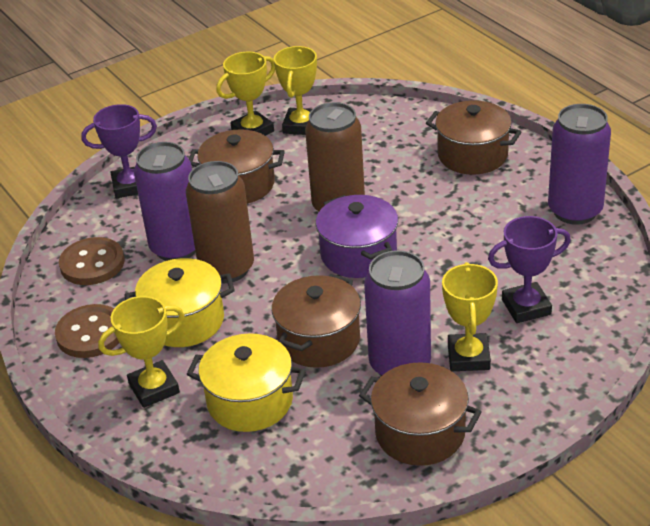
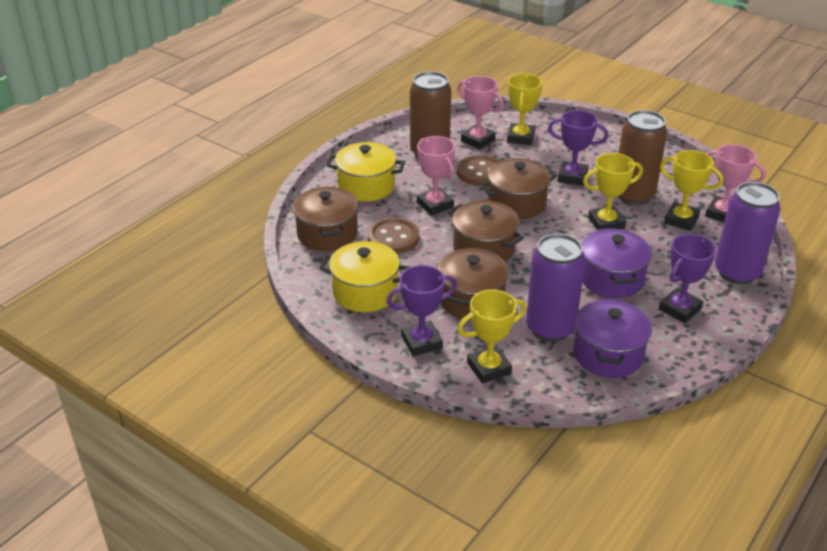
pink trophy: none = 0 -> [417,136,455,216] [457,76,503,149] [705,144,766,222] = 3
purple can: [134,142,196,261] [364,250,431,376] [548,104,611,225] = 3 -> [526,234,585,342] [715,182,781,285] = 2
purple pot: [316,195,398,278] = 1 -> [573,298,652,378] [582,228,652,298] = 2
purple trophy: [81,104,157,198] [488,216,571,323] = 2 -> [387,265,457,356] [548,110,608,186] [659,234,716,323] = 3

